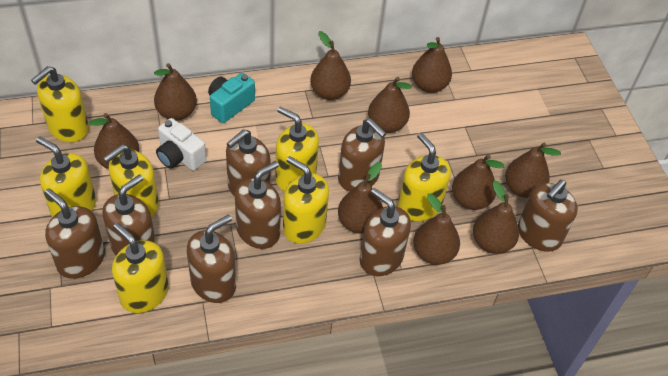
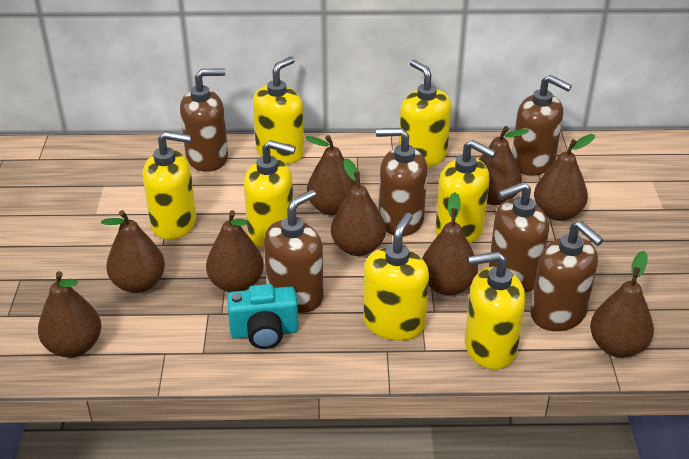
brown pear: [89,113,139,169] [154,63,197,121] [310,31,351,100] [338,162,383,234] [368,77,412,133] [412,37,452,93] [413,193,460,265] [452,154,504,210] [473,180,519,254] [505,143,561,198] = 10 -> [38,271,101,358] [101,210,165,293] [206,210,264,293] [305,135,357,216] [331,158,386,256] [422,192,478,295] [479,126,529,205] [534,134,595,221] [590,251,654,358] = 9
brown soap dispenser: [44,188,105,279] [103,174,156,255] [187,214,236,303] [226,129,271,197] [235,161,281,249] [338,119,386,192] [360,188,411,276] [518,179,578,252] = 8 -> [180,68,228,172] [264,190,324,313] [376,128,427,236] [489,182,549,292] [512,75,572,176] [530,221,604,331] = 6
white camera: [156,118,206,171] = 1 -> none = 0

